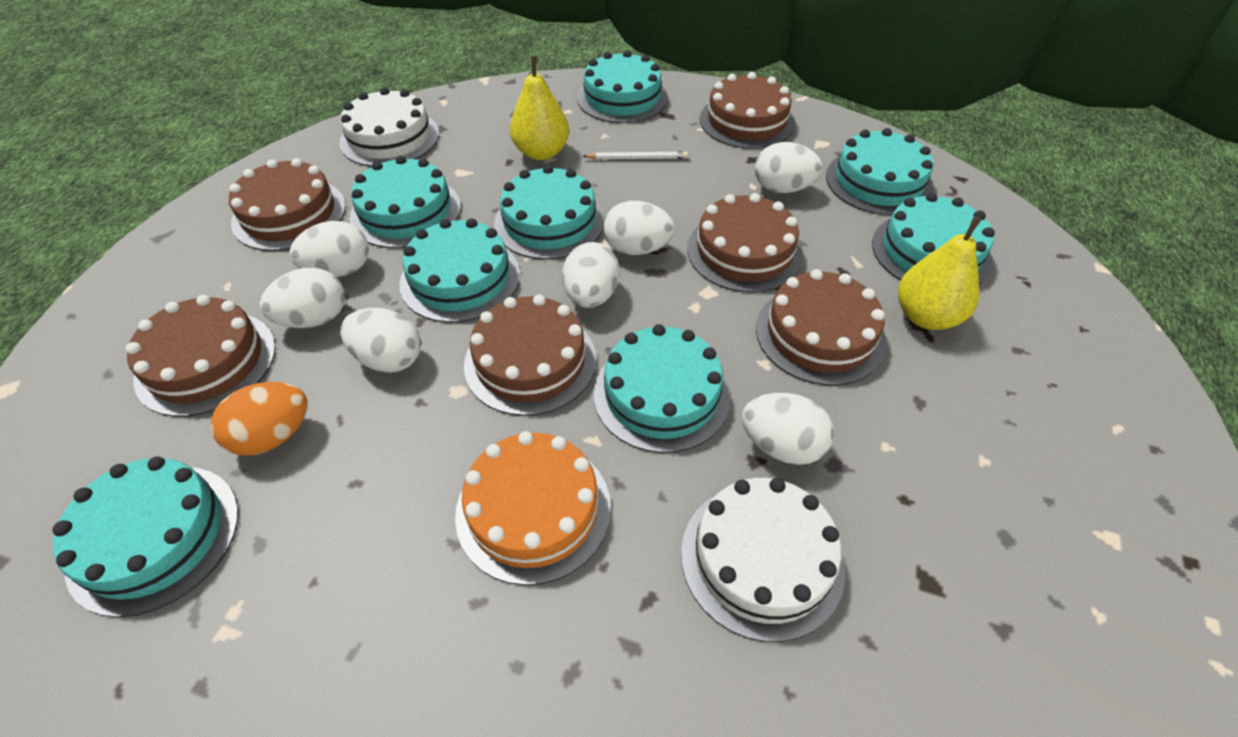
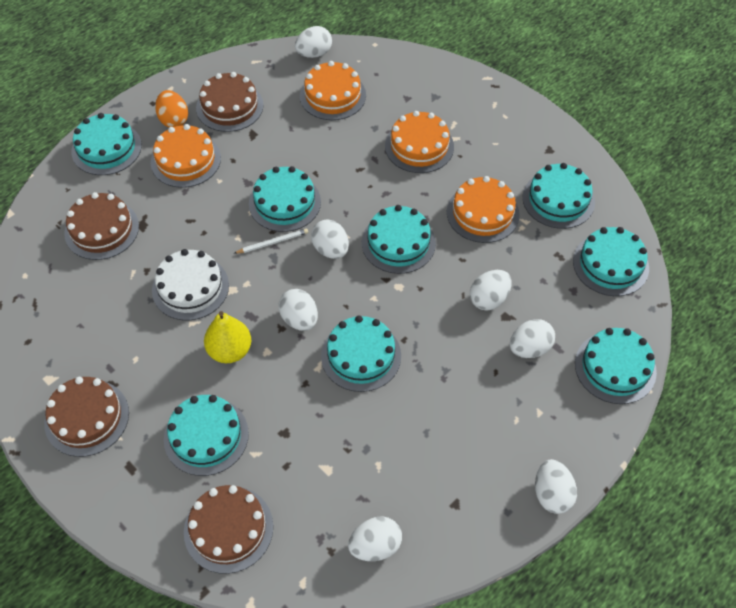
brown cake: [126,295,276,417] [229,158,346,251] [464,295,597,416] [687,193,803,293] [700,72,795,149] [756,269,886,385] = 6 -> [44,377,129,457] [64,192,139,260] [184,485,273,574] [196,72,264,132] = 4
orange cake: [455,431,611,585] = 1 -> [151,124,221,188] [300,61,366,120] [385,111,454,173] [447,176,520,243] = 4
white cake: [339,87,439,167] [681,478,845,642] = 2 -> [152,249,229,320] = 1
yellow pear: [510,56,569,160] [898,216,982,330] = 2 -> [204,311,251,363] = 1

